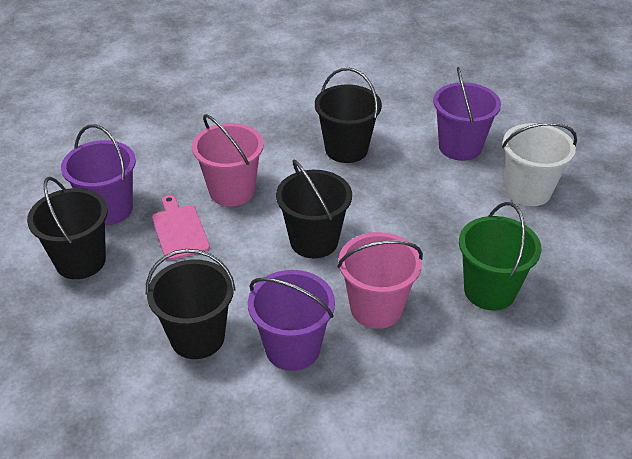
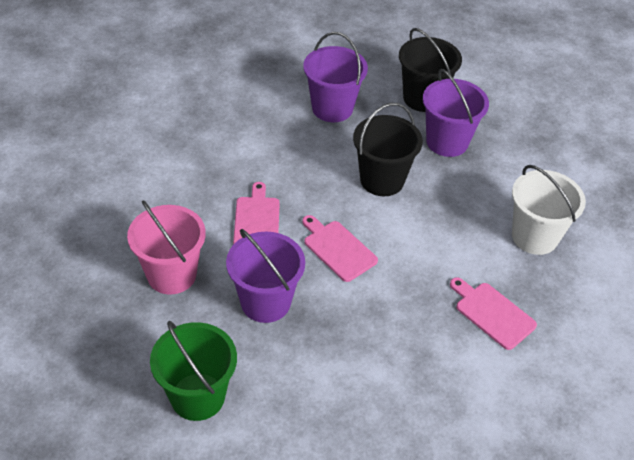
black bucket: [27,177,108,279] [146,249,235,359] [276,160,352,258] [315,68,382,163] = 4 -> [353,103,423,196] [399,28,462,112] = 2
pink bucket: [192,114,264,206] [337,232,423,329] = 2 -> [127,200,206,294] = 1
pink cutting board: [152,195,210,260] = 1 -> [233,182,280,244] [302,215,378,282] [450,277,537,350] = 3

